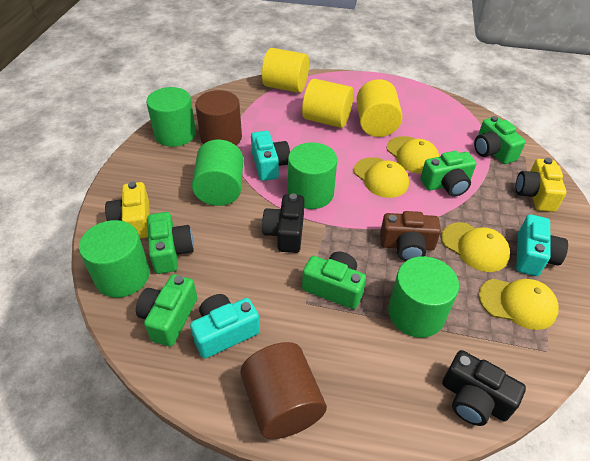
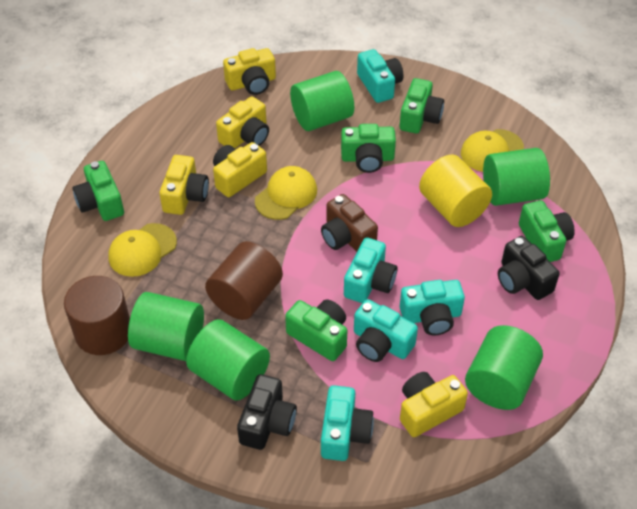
turquoise camera: [190,294,260,359] [251,131,290,181] [516,214,568,276] = 3 -> [321,385,374,461] [344,237,398,303] [354,299,418,362] [357,49,404,103] [400,280,465,336] = 5
yellow camera: [105,181,150,239] [516,158,567,212] = 2 -> [159,155,209,215] [213,142,267,197] [216,96,269,148] [223,48,276,95] [400,372,468,437] = 5
yellow cap: [354,157,409,198] [387,136,439,174] [441,222,510,272] [479,279,559,330] = 4 -> [108,223,177,277] [255,166,317,220] [461,129,524,172] = 3
yellow cylinder: [262,48,309,93] [302,79,354,128] [357,79,402,137] = 3 -> [419,154,492,227] = 1

